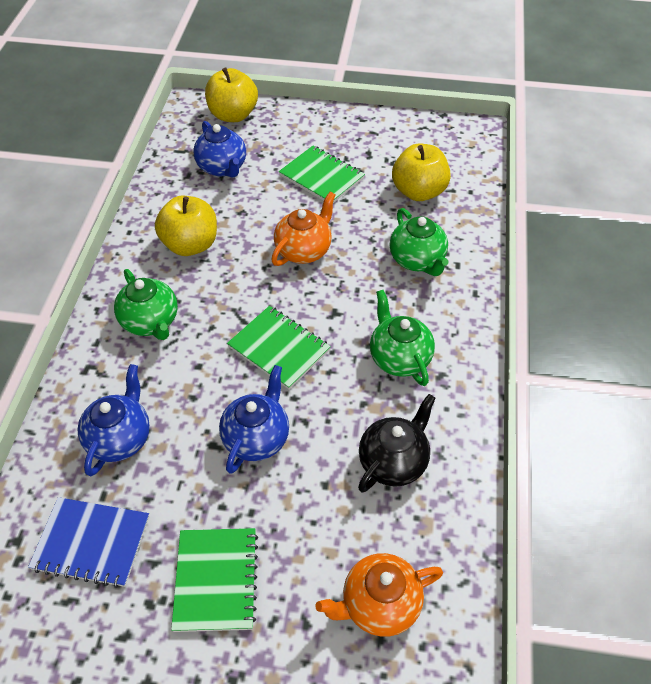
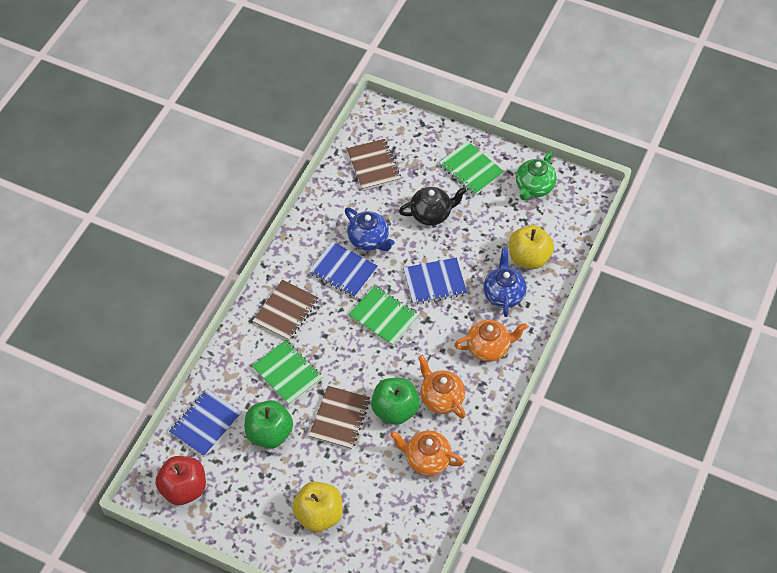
blue notebook: [28,497,149,588] = 1 -> [169,389,242,457] [309,241,378,298] [403,258,467,305] = 3
blue teapot: [78,364,150,476] [193,121,246,178] [219,365,289,474] = 3 -> [345,208,395,251] [483,247,526,317] = 2
brown notebook: none = 0 -> [253,279,319,341] [309,386,370,450] [347,139,401,190] = 3
green apple: none = 0 -> [244,400,293,448] [371,378,420,425] = 2
green teapot: [114,269,178,340] [370,290,435,386] [390,208,449,276] = 3 -> [516,152,557,200] = 1
orange teapot: [271,192,336,266] [315,553,443,637] = 2 -> [390,431,464,476] [418,355,466,419] [454,320,528,362] = 3
red apple: none = 0 -> [156,456,206,505] = 1
yellow apple: [155,196,217,256] [205,67,258,122] [392,144,451,201] = 3 -> [292,482,343,532] [509,225,554,269] = 2

